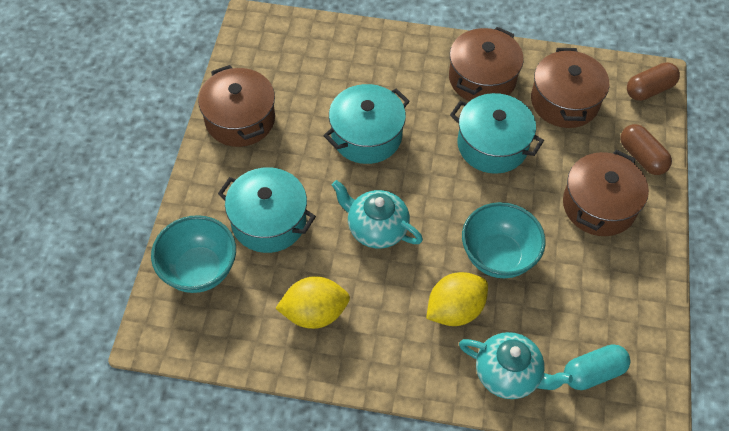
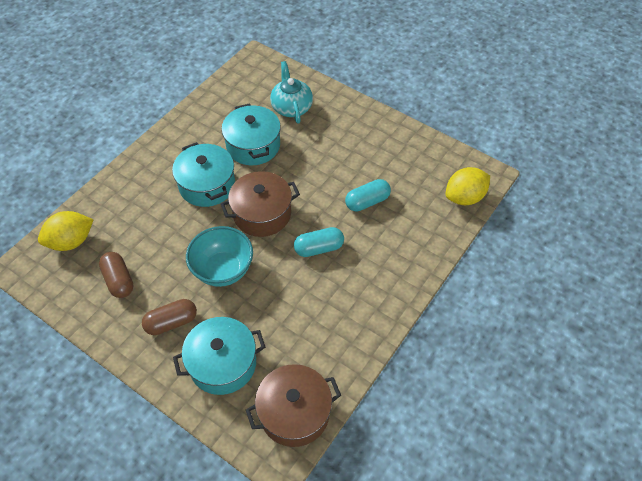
brown pot: [198,65,275,147] [449,27,524,101] [531,48,609,128] [563,150,649,236] = 4 -> [221,171,300,237] [246,364,341,447] = 2
turquoise bowl: [151,215,236,293] [462,202,546,278] = 2 -> [186,226,253,287] = 1
turquoise capsule: [564,344,630,390] = 1 -> [294,227,344,257] [345,179,391,212] = 2
turquoise teapot: [332,180,423,248] [459,332,573,399] = 2 -> [270,61,313,123] = 1

